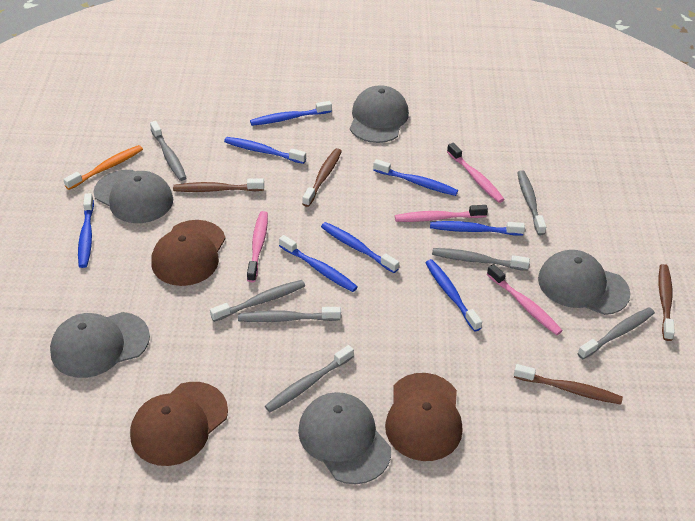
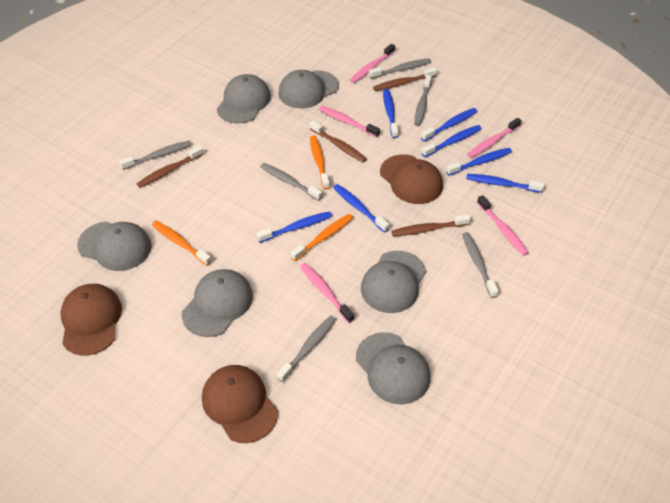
blue toothbrush: [78,193,94,268] [224,137,306,164] [250,101,332,126] [279,235,358,292] [321,222,399,273] [373,159,458,196] [425,259,482,332] [430,221,525,236] = 8 -> [256,211,332,243] [333,184,389,233] [383,89,398,138] [421,108,477,141] [422,125,482,157] [446,148,512,176] [466,174,544,193] = 7
grey cap: [50,312,150,378] [94,170,173,223] [298,392,391,484] [350,85,409,143] [538,250,631,315] = 5 -> [77,221,152,271] [182,269,253,337] [217,74,271,123] [278,70,339,108] [356,332,431,404] [361,251,426,313] = 6
grey toothbrush: [150,121,186,181] [210,280,305,322] [238,307,341,322] [265,345,354,412] [432,248,530,271] [517,170,546,235] [577,307,655,359] = 7 -> [119,140,192,170] [260,163,323,201] [277,316,336,382] [369,58,431,79] [414,75,432,126] [462,232,499,298] = 6
orange toothbrush: [63,145,143,190] = 1 -> [152,221,212,266] [291,214,353,261] [310,135,330,190] = 3
pink toothbrush: [247,211,268,282] [395,205,488,222] [447,143,505,203] [487,264,563,335] = 4 -> [300,263,354,323] [319,106,380,138] [350,44,395,83] [467,118,522,158] [477,195,529,256] = 5

